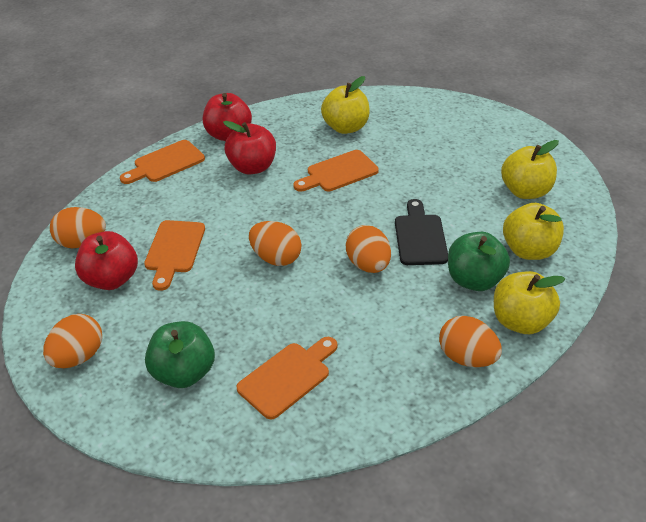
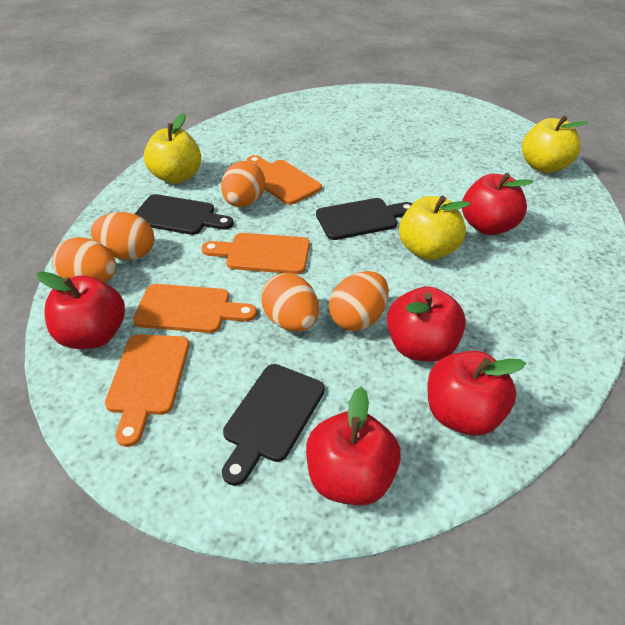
black cutting board: [395,199,448,265] = 1 -> [135,194,234,235] [222,364,325,486] [316,198,413,240] = 3
green apple: [145,321,215,388] [448,232,510,291] = 2 -> none = 0
red apple: [75,231,138,290] [203,93,252,141] [223,121,276,174] = 3 -> [36,271,125,349] [306,387,401,506] [387,286,466,362] [428,351,526,436] [462,173,533,235] = 5
yellow apple: [321,76,370,134] [494,271,565,334] [501,140,559,199] [503,203,564,260] = 4 -> [144,113,201,184] [399,196,470,260] [522,116,588,173] = 3

